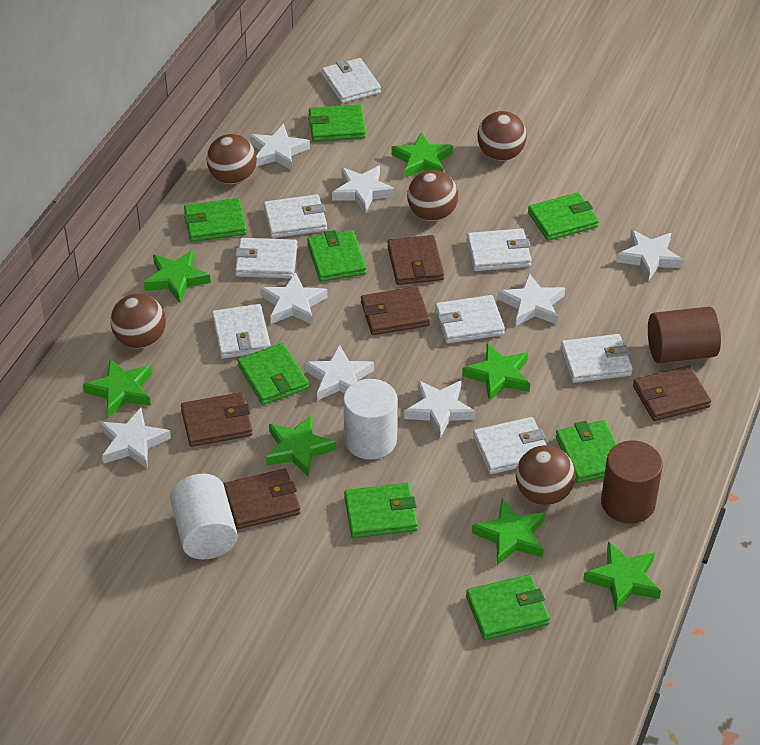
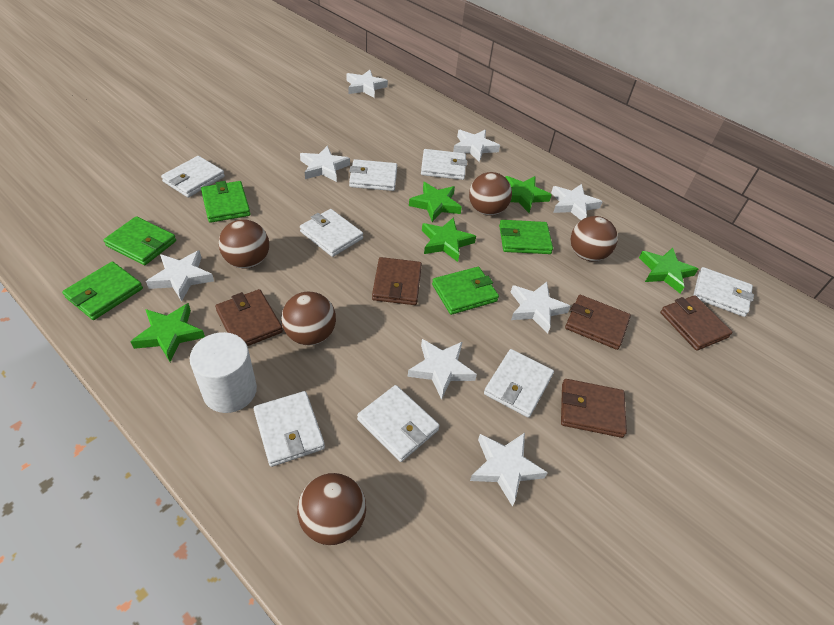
brown cylinder: [601,440,663,524] [648,307,721,363] = 2 -> none = 0
green star: [83,359,152,418] [143,250,211,303] [266,415,337,477] [391,132,453,178] [462,343,530,401] [472,499,545,565] [583,542,661,612] = 7 -> [130,303,205,362] [409,182,462,222] [422,217,476,262] [505,176,552,213] [639,248,698,294] = 5
green wallet: [184,198,247,242] [238,343,309,405] [307,230,367,282] [308,105,366,142] [344,483,418,538] [466,574,550,640] [528,192,599,241] [556,420,617,483] = 8 -> [62,262,143,320] [103,216,176,265] [201,181,250,223] [432,267,499,315] [499,220,553,254] = 5
white cylinder: [170,474,238,559] [343,379,397,460] = 2 -> [190,332,257,413] = 1

